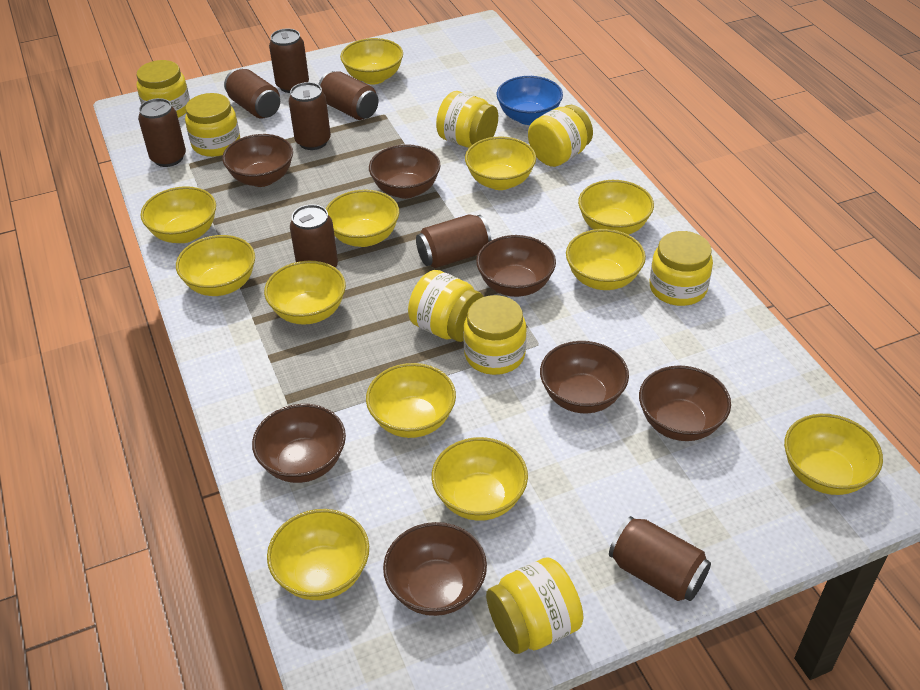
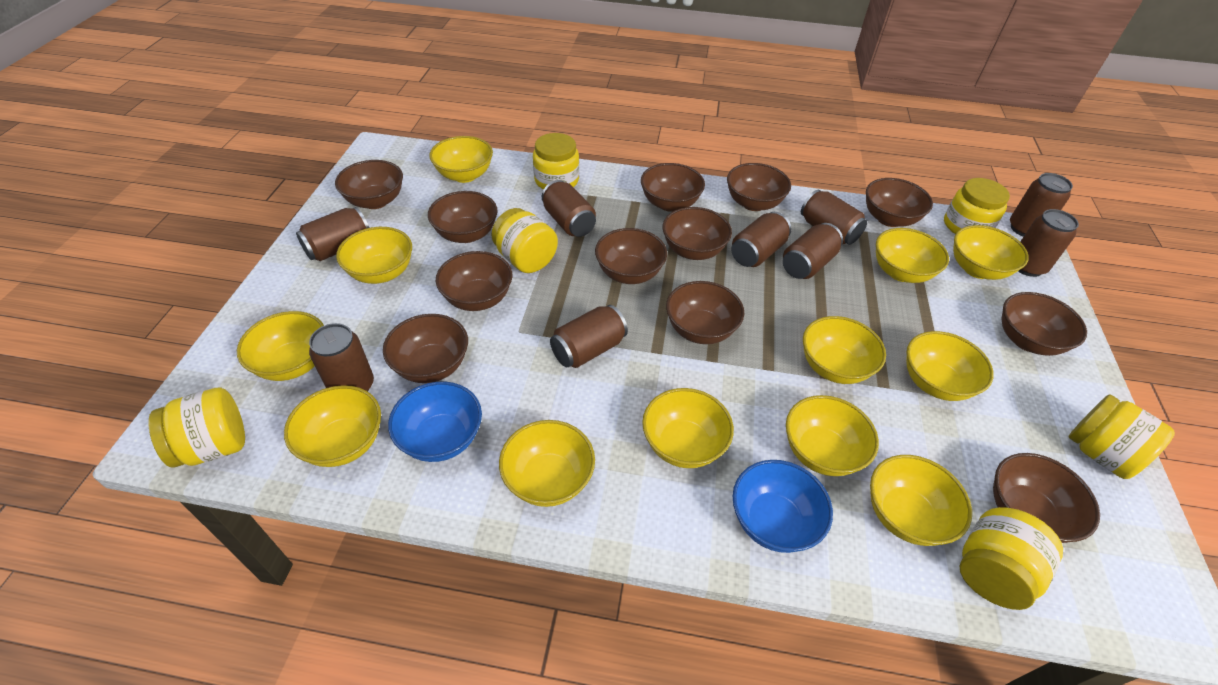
blue bowl: [497,76,563,125] = 1 -> [388,382,482,462] [733,460,833,553] = 2
brown bowl: [222,134,293,187] [252,404,346,483] [369,144,441,199] [383,522,487,616] [476,235,556,297] [540,341,629,413] [639,366,731,441] = 7 -> [335,160,403,209] [383,314,468,383] [428,191,498,243] [436,251,512,311] [595,228,667,284] [641,163,705,212] [662,207,732,260] [666,281,744,344] [727,163,791,211] [866,178,933,227] [993,453,1100,543] [1002,292,1087,356] = 12
brown can: [138,98,186,167] [224,68,280,118] [269,29,309,93] [289,82,331,150] [290,204,338,268] [318,71,379,120] [416,214,491,268] [609,516,711,601] = 8 -> [296,207,369,261] [309,323,374,391] [542,180,596,237] [550,305,628,368] [731,212,791,267] [783,223,843,279] [801,190,867,245] [1010,173,1073,237] [1018,209,1079,277] = 9
yellow jar: [137,60,190,118] [185,93,240,157] [408,270,484,342] [436,91,498,148] [463,295,527,375] [486,557,583,654] [528,105,593,167] [649,231,713,306] = 8 -> [149,388,245,468] [491,208,558,273] [533,133,579,189] [944,178,1010,234] [960,507,1063,610] [1068,394,1175,479] = 6

